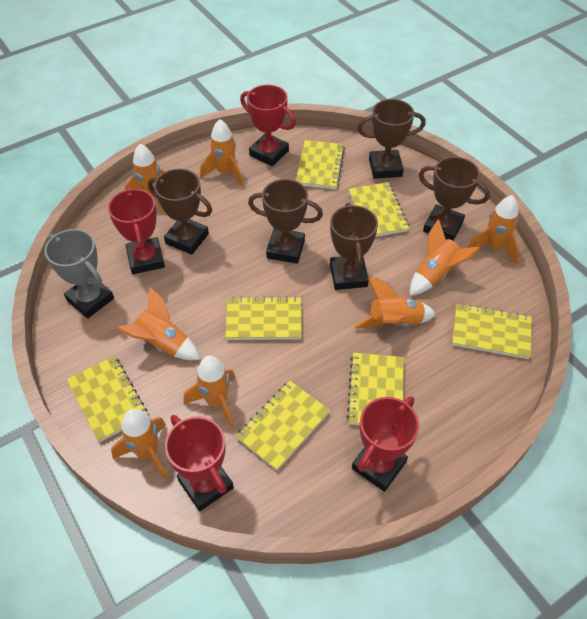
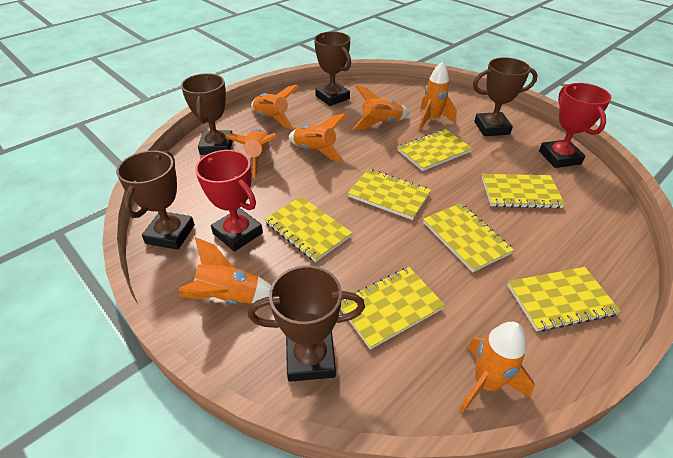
grey trophy: [44,229,114,319] = 1 -> none = 0
orange rocket: [111,409,167,480] [116,287,200,360] [125,144,165,214] [184,356,236,428] [200,119,244,186] [354,277,436,328] [410,219,480,296] [468,195,519,265] = 8 -> [179,237,272,304] [225,129,276,178] [251,85,298,129] [289,113,346,162] [352,85,409,130] [419,62,457,131] [459,322,534,414] = 7
red trophy: [108,187,165,274] [165,415,234,511] [240,85,296,166] [352,396,419,492] = 4 -> [195,150,263,252] [539,83,612,168] = 2

